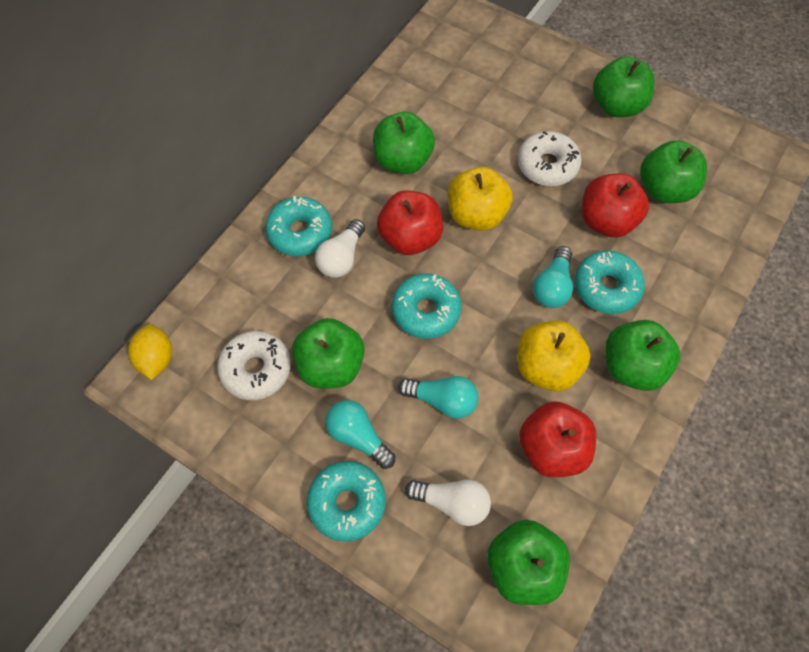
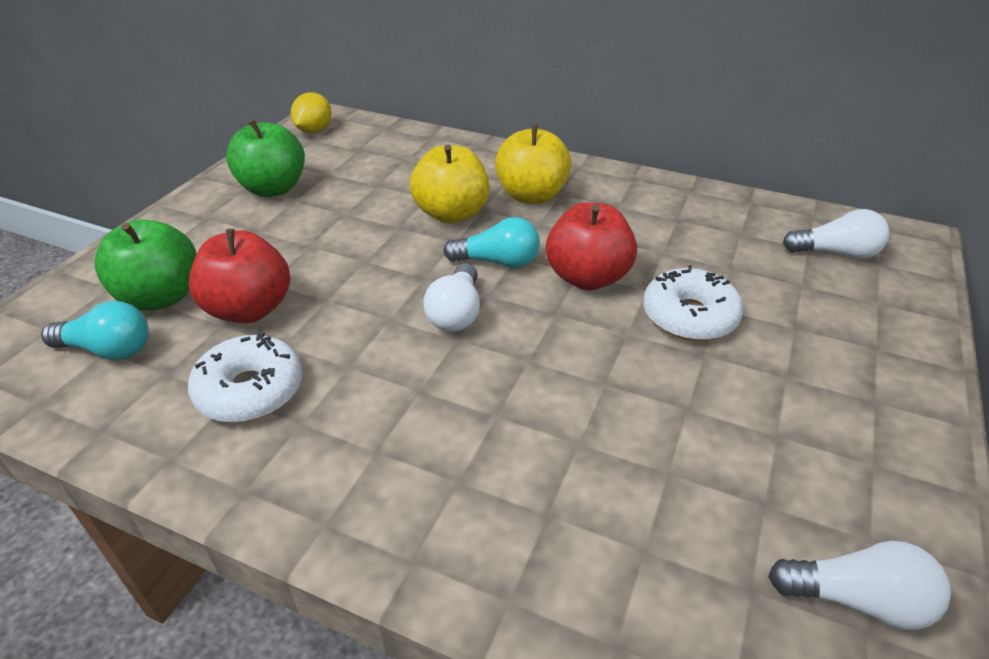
green apple: [292,318,365,389] [373,112,435,174] [487,520,570,605] [593,56,655,117] [605,320,680,391] [640,140,707,203] = 6 -> [94,220,197,311] [226,119,305,197] = 2
red apple: [377,190,443,255] [519,401,596,477] [582,173,649,238] = 3 -> [189,229,290,323] [546,202,637,290] = 2
turquoise donut: [265,196,332,256] [307,461,386,542] [392,274,461,339] [574,251,645,314] = 4 -> none = 0
turquoise light bulb: [325,400,395,469] [398,376,478,419] [533,246,573,308] = 3 -> [41,301,149,360] [443,217,540,268] = 2
white light bulb: [315,219,365,278] [405,479,491,526] = 2 -> [423,263,480,332] [768,541,951,630] [783,209,889,259] = 3

